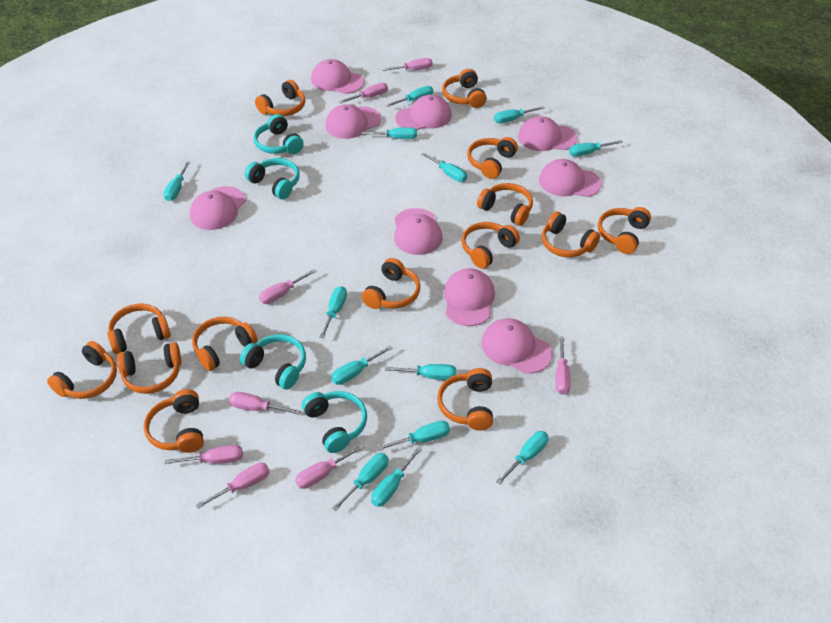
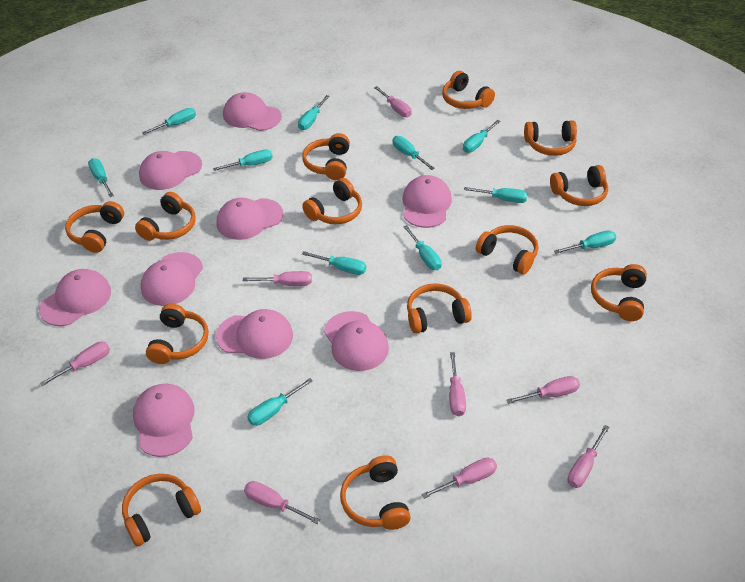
orange headphones: [47,341,117,399] [107,304,171,354] [117,342,181,394] [144,389,204,453] [192,317,258,371] [255,80,305,116] [362,258,420,309] [437,368,493,431] [442,69,487,108] [461,222,520,269] [467,137,518,179] [477,183,533,226] [542,212,600,257] [598,207,651,254] = 14 -> [65,201,124,253] [122,474,201,546] [135,192,196,241] [146,304,209,364] [302,133,350,180] [302,178,362,224] [340,455,411,530] [407,283,472,334] [442,71,495,109] [476,225,538,275] [524,120,577,156] [550,165,608,206] [591,264,647,321] = 13
turquoise headphones: [240,334,306,390] [245,158,300,199] [254,114,304,154] [302,391,367,453] = 4 -> none = 0
turquoise screwdriver: [164,161,191,201] [320,286,347,338] [331,346,393,385] [332,453,389,511] [362,127,417,139] [371,447,422,507] [377,421,450,451] [385,364,456,380] [386,86,433,107] [421,152,467,182] [494,106,545,123] [496,431,549,484] [569,140,623,157] = 13 -> [88,158,114,197] [142,108,196,135] [213,149,273,171] [247,378,313,426] [298,95,330,130] [302,251,366,275] [393,136,435,170] [403,225,442,270] [463,120,500,153] [464,187,528,203] [554,231,616,254] = 11

